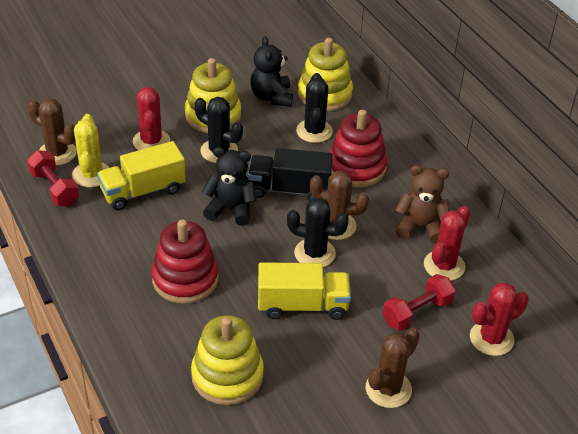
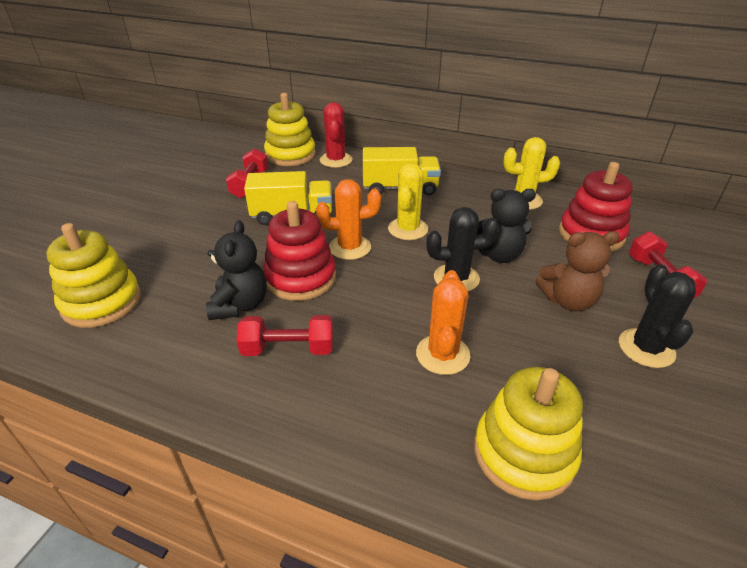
black cactus: [195,97,243,163] [287,198,349,267] [296,73,333,143] = 3 -> [426,207,499,291] [619,264,696,368] = 2
black truck: [248,148,333,202] = 1 -> none = 0
brown cactus: [27,98,77,165] [310,170,369,240] [366,327,420,408] = 3 -> none = 0
orange cactus: none = 0 -> [316,179,381,260] [416,270,471,375] = 2
red cactus: [133,87,170,150] [424,206,470,281] [470,283,529,356] = 3 -> [320,102,353,168] = 1
red dumbbell: [27,150,79,206] [382,274,456,331] = 2 -> [226,148,269,198] [237,315,333,356] [629,232,707,298] = 3
yellow cactus: [72,114,110,187] = 1 -> [388,163,428,240] [503,137,560,210] = 2

